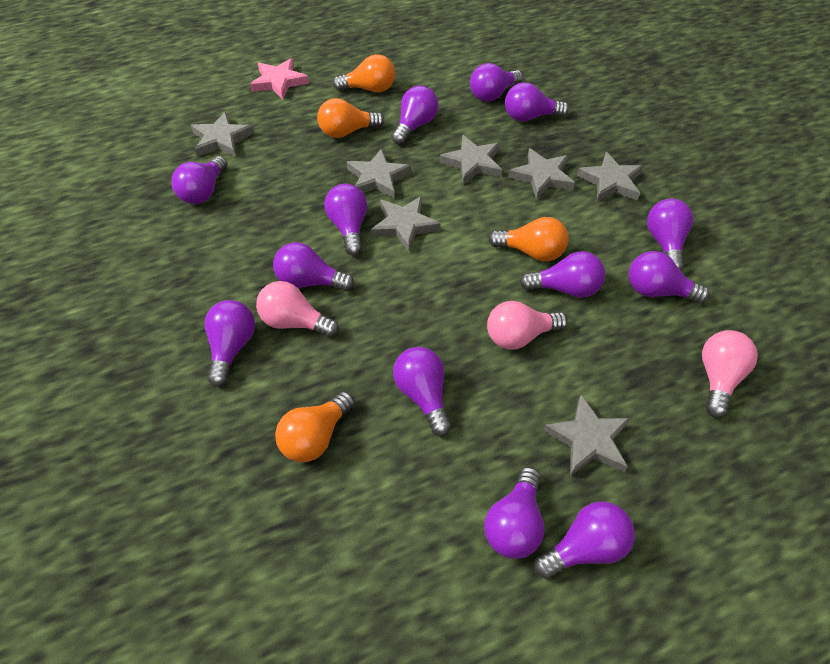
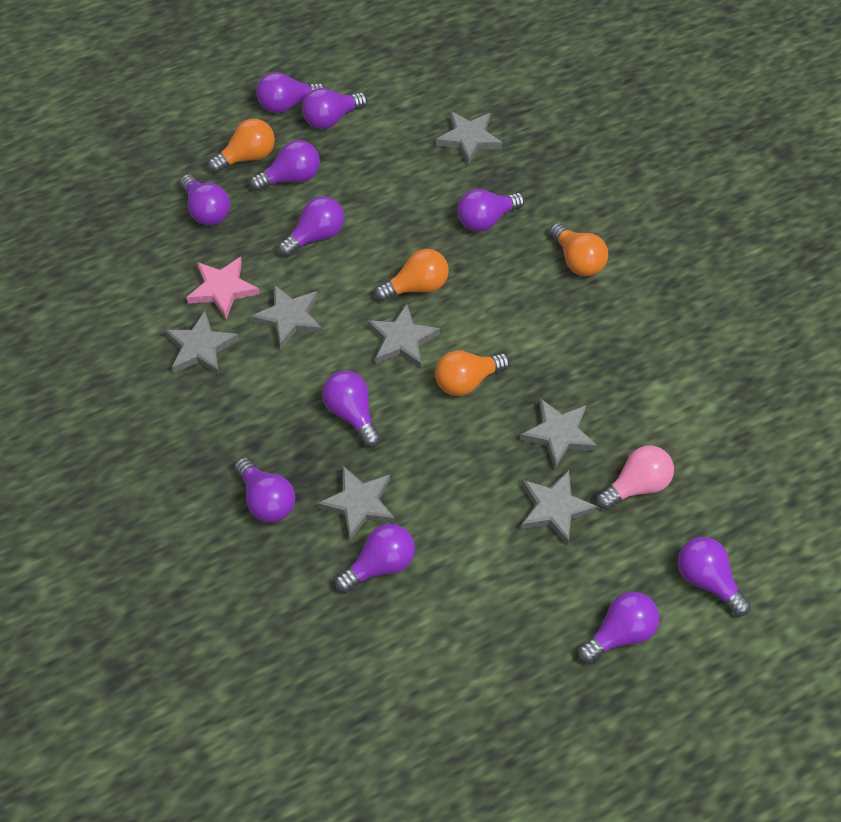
pink light bulb: [256,281,339,337] [487,301,568,350] [702,330,758,417] = 3 -> [596,446,674,510] = 1
purple light bulb: [171,156,228,204] [205,300,255,387] [273,242,355,291] [324,184,367,256] [391,85,438,144] [393,347,451,436] [470,63,523,102] [484,467,544,559] [505,82,569,122] [519,251,605,298] [534,501,635,579] [629,251,710,303] [647,199,693,271] = 13 -> [180,174,230,226] [234,457,295,523] [250,140,320,191] [256,72,325,113] [278,196,344,257] [302,88,368,129] [322,371,381,447] [335,524,415,593] [457,189,525,232] [578,592,659,663] [678,537,751,616] = 11

